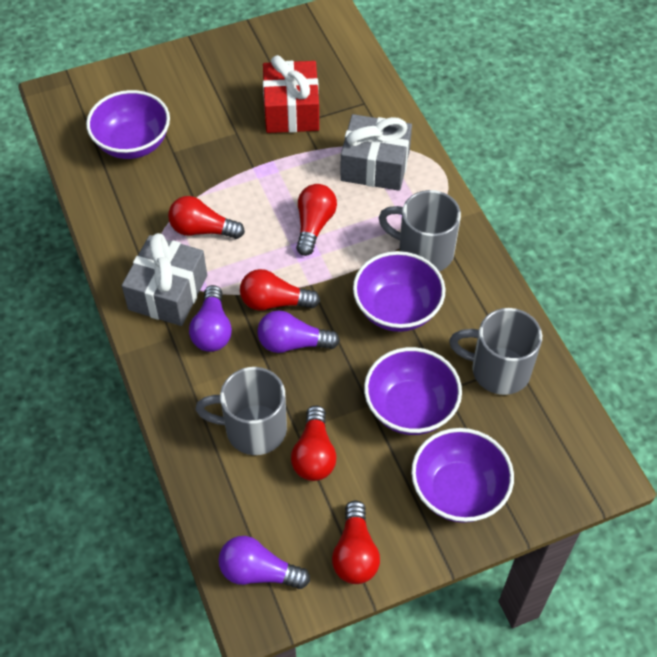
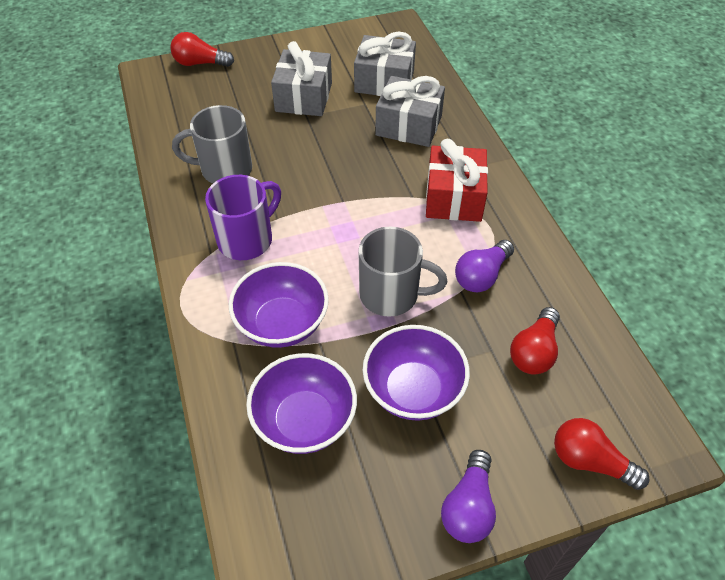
grey gift: [122,233,207,326] [340,114,412,191] = 2 -> [271,41,332,116] [354,31,416,96] [375,76,445,147] = 3
grey mug: [195,367,287,455] [378,190,461,271] [449,308,542,395] = 3 -> [172,105,252,183] [358,226,447,317] = 2
purple bowl: [86,90,170,159] [353,251,445,332] [364,347,462,435] [411,428,514,523] = 4 -> [229,262,329,348] [246,353,357,454] [363,325,470,421] = 3
purple light bulb: [189,285,232,352] [218,536,310,589] [257,310,340,353] = 3 -> [441,450,496,543] [455,240,514,292] = 2
purple mug: none = 0 -> [205,175,281,260] = 1
red light bulb: [168,196,245,239] [240,269,320,311] [291,405,337,481] [296,184,337,256] [332,500,380,584] = 5 -> [170,32,234,67] [510,307,560,375] [554,418,650,490] = 3

